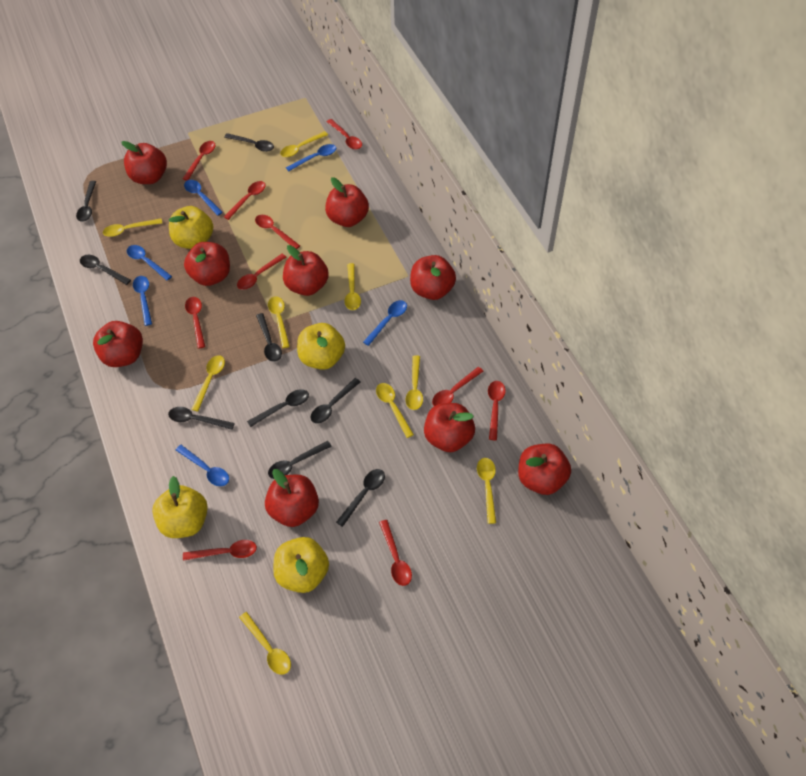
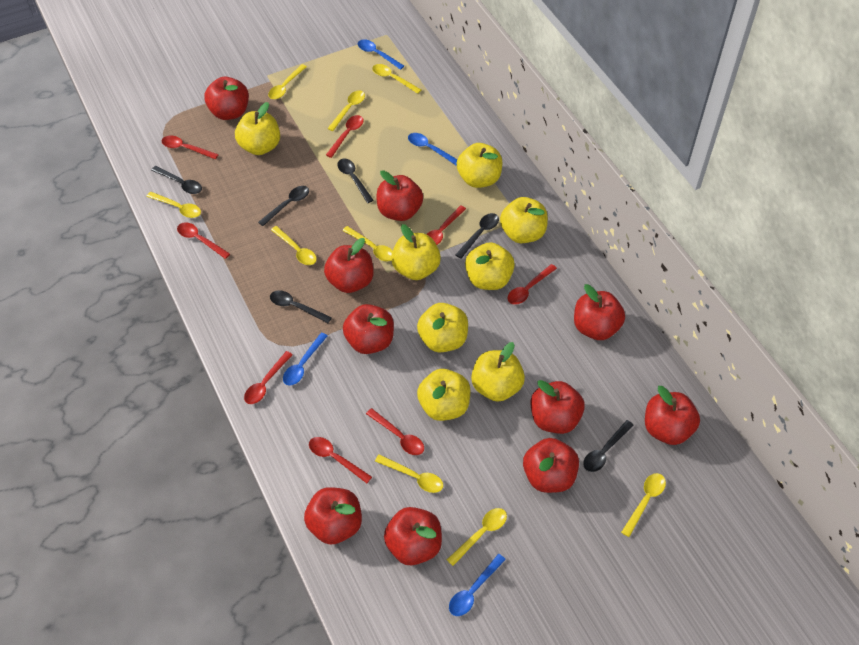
black spoon: [76,181,96,222] [80,255,131,285] [168,407,235,430] [224,133,274,152] [247,389,309,427] [256,313,282,362] [268,441,332,479] [311,378,360,424] [336,469,385,527] = 9 -> [151,166,202,194] [258,186,309,226] [270,290,332,323] [337,158,374,203] [455,213,499,259] [583,420,633,472] = 6
blue spoon: [127,245,172,281] [133,276,152,326] [176,445,229,486] [184,180,223,216] [286,144,336,171] [363,300,407,346] = 6 -> [283,333,327,386] [358,39,404,70] [408,133,458,166] [449,554,506,616] = 4
red apple: [93,321,143,367] [121,141,167,184] [184,242,230,286] [265,469,319,527] [283,245,329,296] [325,177,369,227] [410,255,456,300] [424,403,475,452] [518,444,571,495] = 9 -> [204,77,249,120] [304,487,362,545] [324,238,374,293] [343,304,394,354] [377,170,423,221] [384,507,442,565] [523,438,579,493] [531,380,585,434] [574,284,625,340] [645,386,700,445] = 10
red spoon: [182,141,216,181] [183,540,257,561] [185,297,205,349] [224,181,266,220] [237,254,286,290] [255,215,300,249] [327,119,362,149] [379,520,412,586] [432,367,484,406] [488,381,506,440] = 10 -> [162,136,219,159] [177,222,230,259] [244,351,293,404] [309,437,372,483] [326,115,364,158] [366,408,424,455] [427,205,466,245] [507,264,557,305] = 8
yellow apple: [152,476,208,538] [169,206,213,249] [273,537,329,593] [297,323,345,370] = 4 -> [235,102,280,155] [391,224,441,280] [417,303,468,352] [417,369,470,421] [457,143,502,188] [465,242,515,290] [471,342,525,402] [500,197,548,243] = 8

